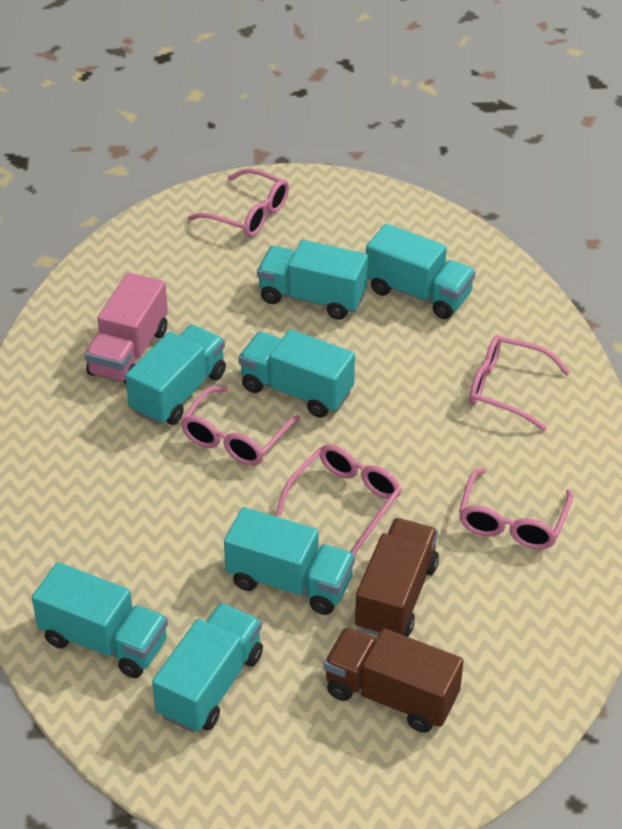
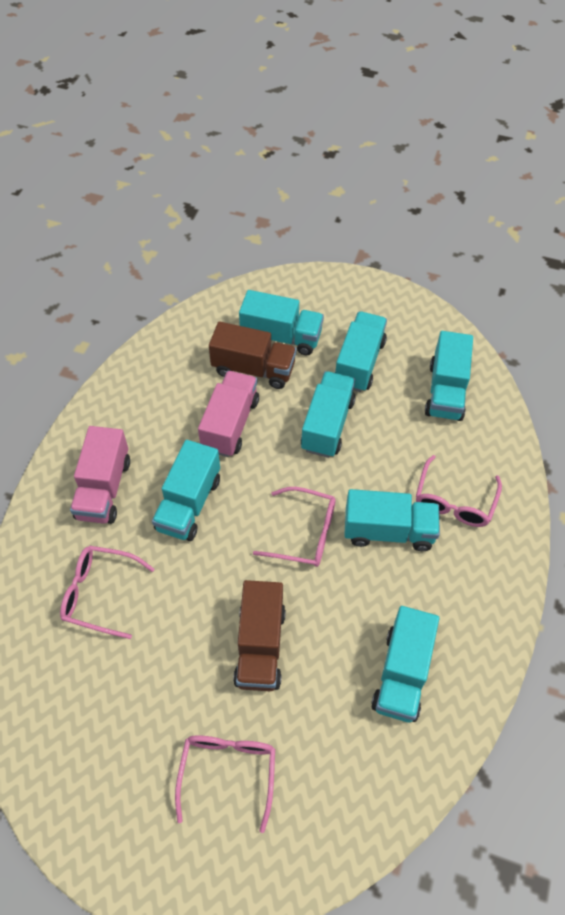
pink glasses: [181,386,301,465] [188,168,289,237] [276,444,402,554] [459,468,573,549] [469,335,570,431] = 5 -> [60,546,154,639] [175,736,275,833] [253,487,336,567] [416,455,502,527] = 4
pink truck: [85,272,168,384] = 1 -> [70,426,130,524] [198,371,259,457] = 2

